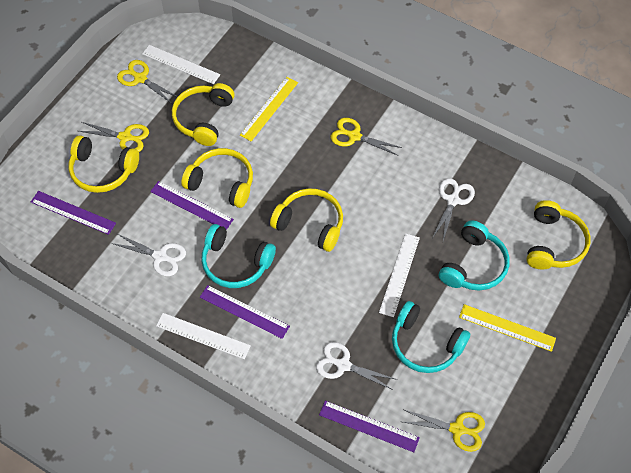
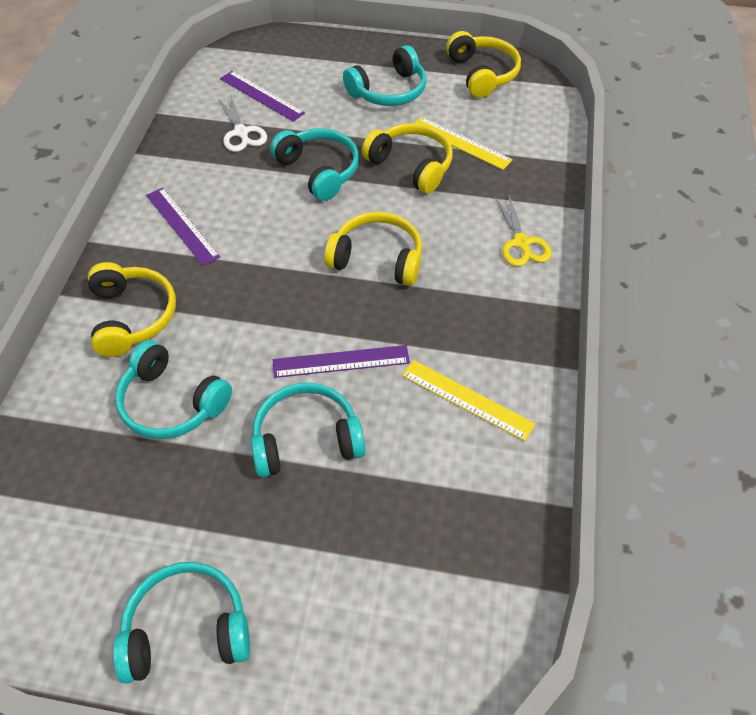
purple ruler: [31,191,116,235] [150,181,234,230] [200,285,290,339] [319,401,420,452] = 4 -> [146,188,220,266] [220,71,305,122] [273,345,410,378] = 3
turquoise headphones: [201,224,276,288] [392,301,470,373] [439,220,510,291] = 3 -> [113,562,250,684] [115,340,232,439] [251,382,365,478] [270,128,359,201] [343,45,426,106] = 5
white ruler: [142,45,220,84] [156,313,251,359] [379,234,420,317] = 3 -> none = 0
white scissors: [111,233,186,276] [316,342,398,390] [432,178,475,241] = 3 -> [218,94,267,152] = 1
yellow headphones: [69,135,139,193] [172,83,235,146] [181,148,253,208] [270,189,343,252] [526,200,591,270] = 5 -> [88,262,176,357] [324,212,422,286] [362,123,452,194] [446,31,521,98] = 4
yellow scissors: [79,122,149,152] [117,60,178,104] [331,118,402,156] [403,410,485,452] = 4 -> [494,193,551,267] = 1

